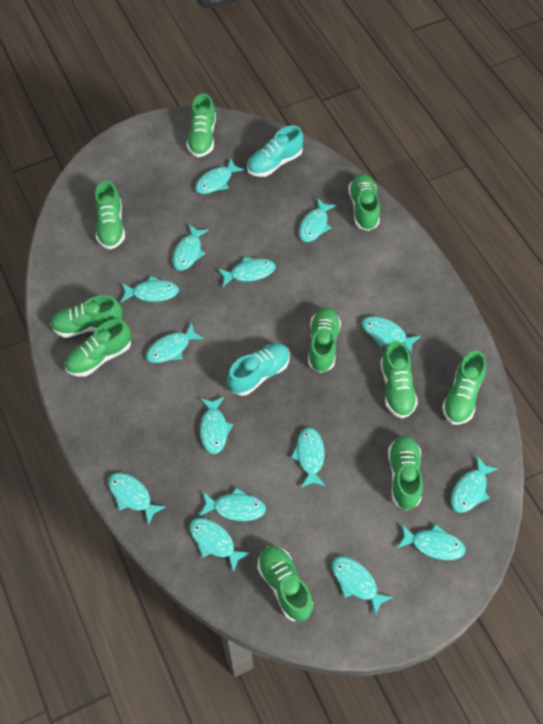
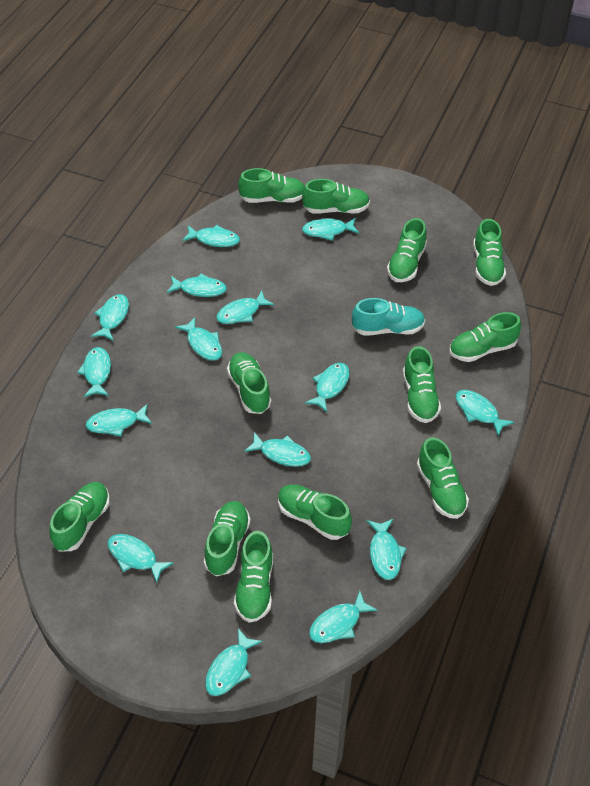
green shoe: [50,295,123,338] [65,319,131,377] [95,181,125,249] [186,93,216,157] [257,546,313,621] [308,307,341,373] [348,174,380,231] [380,341,418,418] [388,435,423,510] [442,350,486,425] = 10 -> [49,482,110,552] [204,501,251,576] [227,352,271,414] [234,531,273,623] [238,168,305,203] [278,485,352,540] [302,179,370,214] [387,218,427,282] [403,346,441,423] [417,437,469,519] [449,312,521,362] [473,219,506,286] = 12
turquoise shoe: [227,343,290,396] [247,125,303,177] = 2 -> [352,298,425,336] = 1

